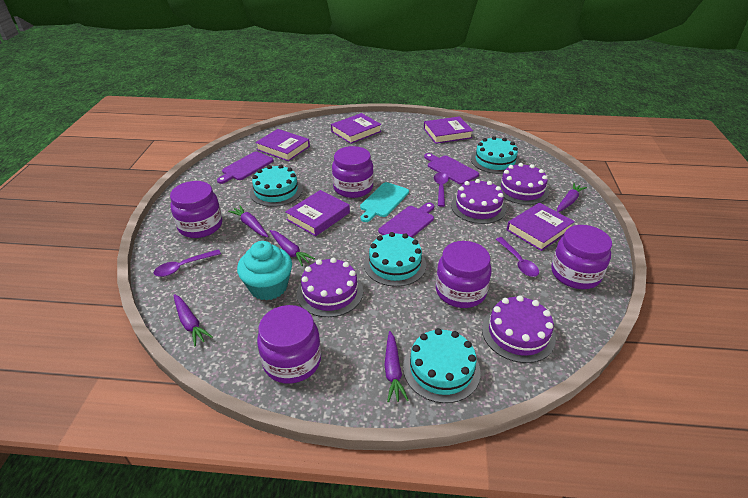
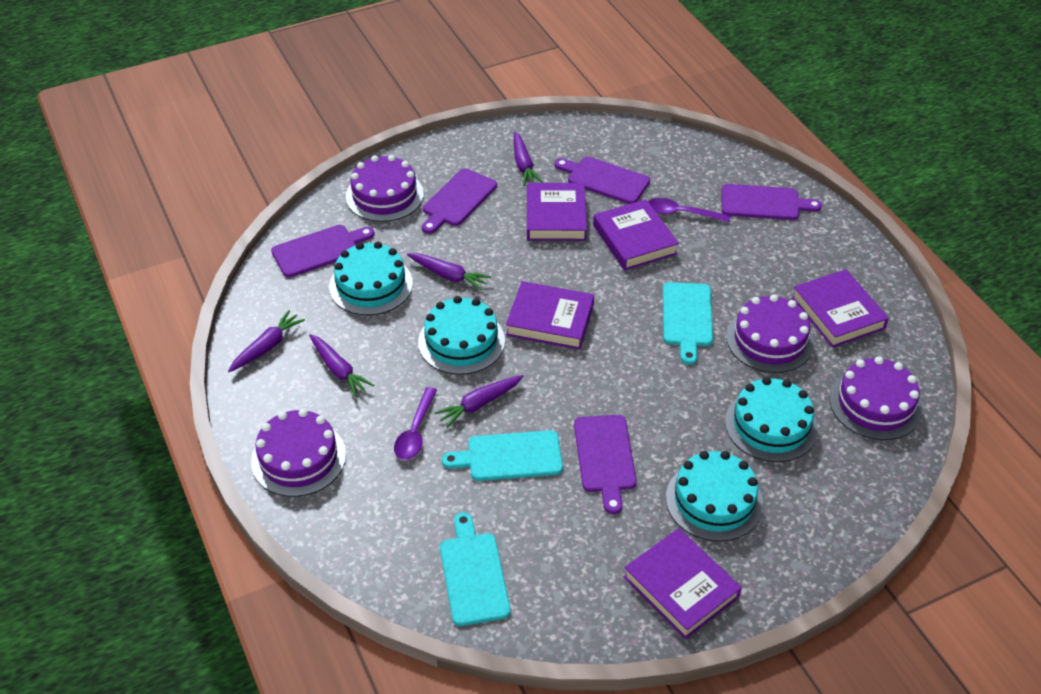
purple cutting board: [217,151,274,184] [378,203,434,237] [424,153,479,185] = 3 -> [271,225,375,277] [422,169,497,234] [554,157,650,204] [574,415,637,514] [722,184,822,220] = 5
purple jar: [170,181,222,238] [257,305,321,384] [332,146,374,198] [436,241,492,308] [551,225,612,289] = 5 -> none = 0
purple spoon: [154,249,221,277] [434,173,449,207] [496,237,539,277] = 3 -> [394,387,437,460] [648,198,730,223] = 2
turquoise cupcake: [237,241,292,300] = 1 -> none = 0
turquoise cutting board: [360,182,409,222] = 1 -> [440,512,510,626] [442,430,563,481] [663,282,713,365] = 3

